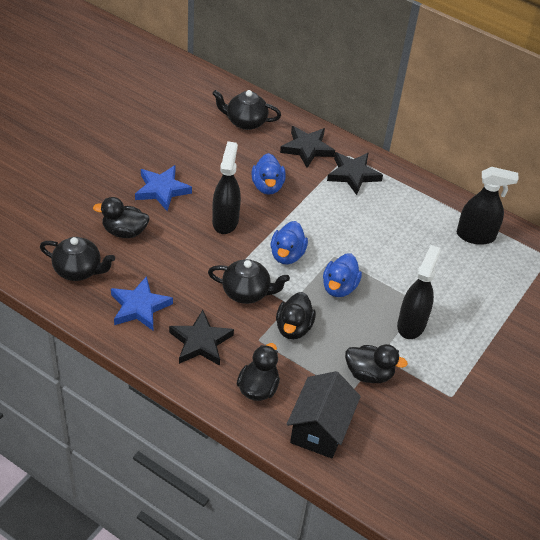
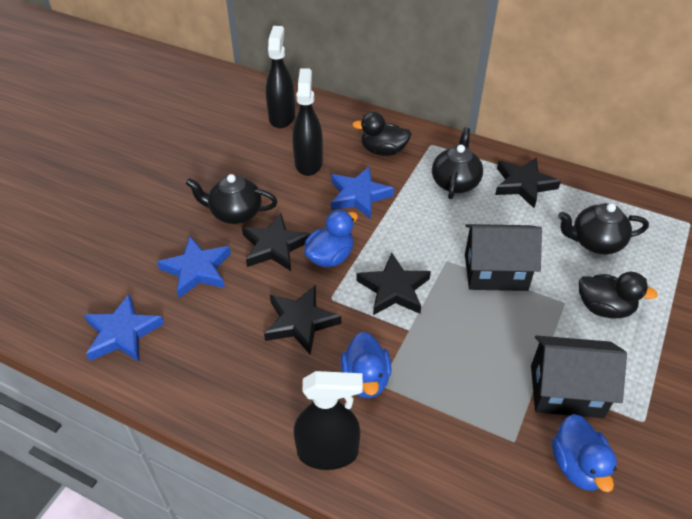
black duck: [93,197,150,238] [237,343,280,401] [276,292,316,339] [345,344,408,383] = 4 -> [352,112,411,156] [578,272,658,318] = 2
black house: [287,371,361,458] = 1 -> [465,224,542,291] [531,335,627,418] = 2
black star: [169,310,234,366] [280,126,335,168] [327,152,383,195] = 3 -> [242,213,310,271] [264,285,341,355] [356,253,431,315] [495,157,561,208] = 4
blue star: [111,276,173,330] [135,165,192,211] = 2 -> [84,293,164,362] [157,236,231,298] [331,167,394,219] = 3

